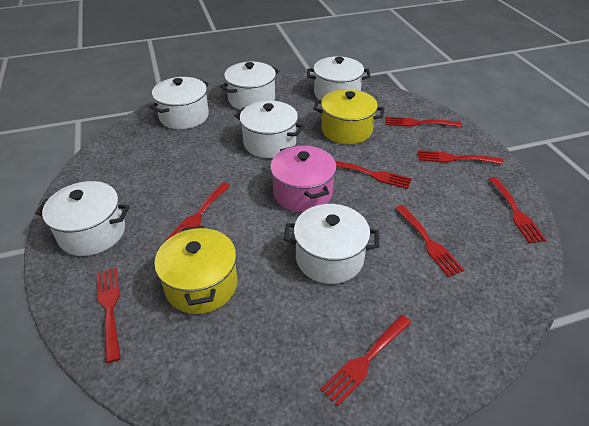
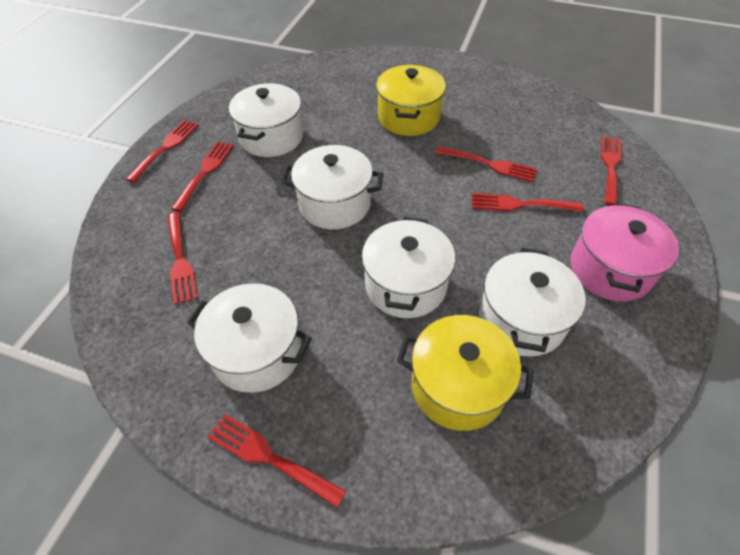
red fork: [97,268,121,363] [166,182,230,241] [320,315,411,406] [335,161,412,189] [385,116,462,127] [395,205,464,277] [418,150,503,164] [489,177,546,243] = 8 -> [126,120,198,183] [167,212,198,305] [171,141,234,212] [207,414,346,508] [436,146,537,182] [472,193,584,212] [601,136,621,206] = 7
white pot: [36,181,130,256] [150,77,209,129] [220,62,279,110] [234,101,305,158] [284,204,379,284] [307,56,371,100] = 6 -> [187,283,312,393] [229,83,303,157] [281,145,383,229] [362,217,455,318] [479,248,586,357] = 5

